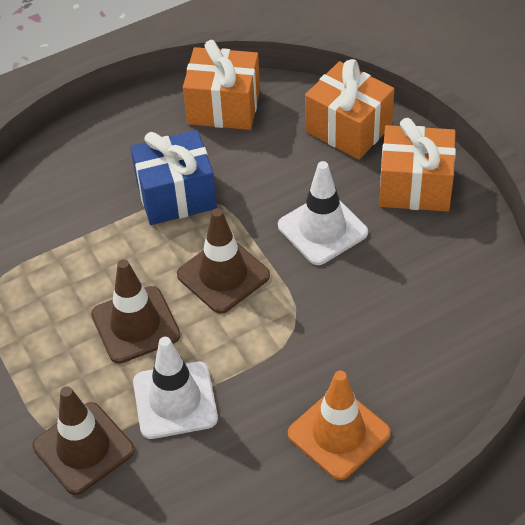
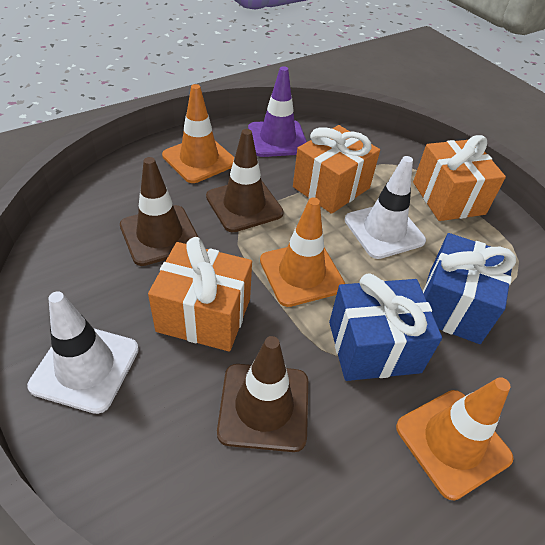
blue gift: [130,130,217,225] = 1 -> [329,273,442,381] [423,233,516,344] = 2
orange traffic cone: [288,370,391,480] = 1 -> [162,84,235,183] [260,197,345,307] [396,377,514,501] = 3
purple traffic cone: none = 0 -> [248,66,307,157] = 1

